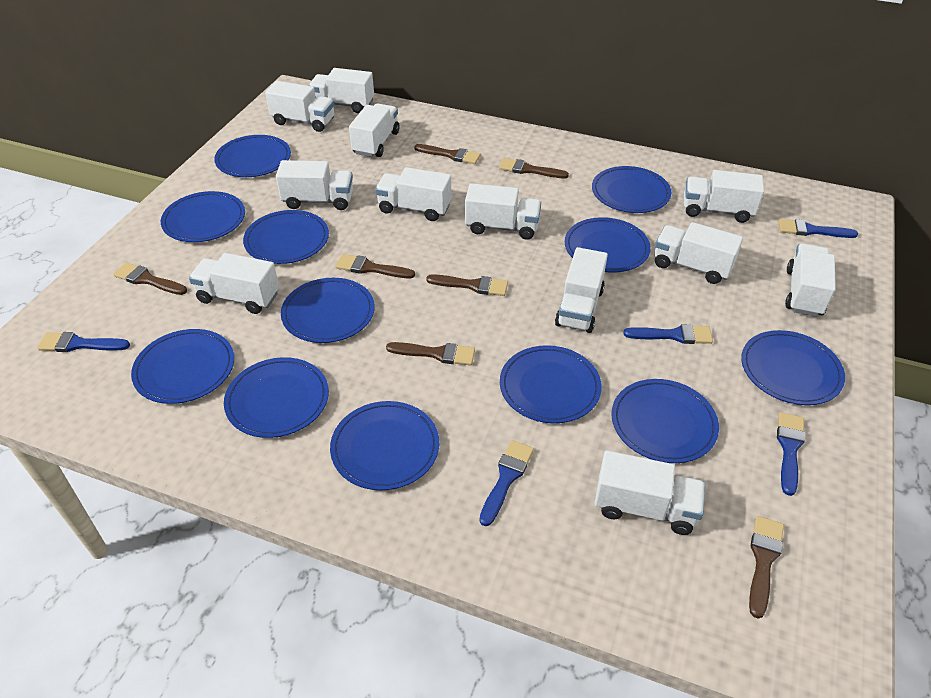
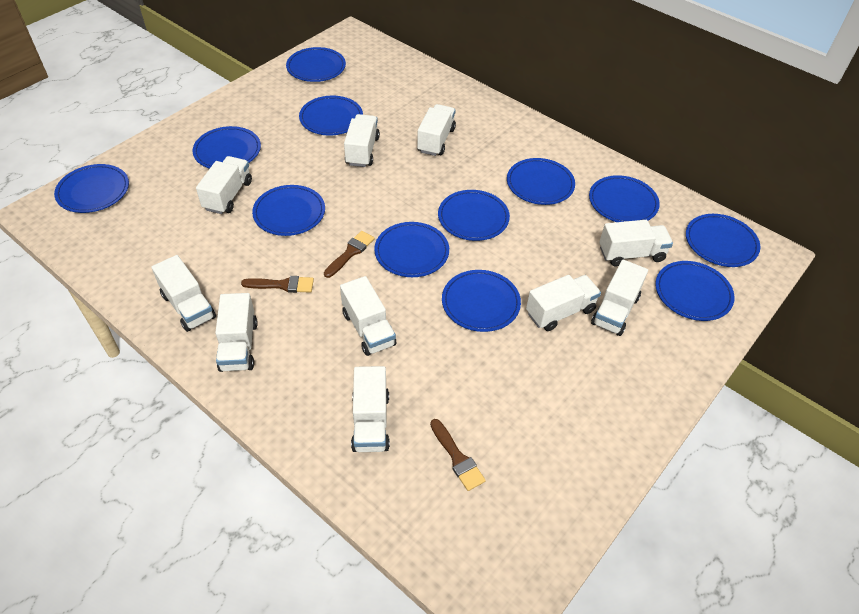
blue brush: [37,332,130,352] [479,440,534,526] [623,324,713,344] [777,412,805,496] [778,219,858,238] = 5 -> none = 0
brown brush: [113,262,187,295] [336,254,415,278] [386,342,475,365] [414,144,481,164] [426,274,508,296] [499,158,569,178] [749,516,784,619] = 7 -> [241,276,314,293] [324,231,375,278] [430,419,486,491] = 3
white truck: [189,253,279,314] [265,81,334,132] [276,160,353,210] [309,68,374,113] [349,103,399,157] [375,167,451,221] [465,183,541,240] [555,247,608,333] [595,450,705,535] [654,222,743,284] [684,170,764,223] [785,243,836,317] = 12 -> [151,255,216,332] [196,156,252,214] [215,293,258,372] [340,276,396,356] [344,114,380,167] [351,366,390,452] [417,104,456,156] [526,275,601,331] [591,259,648,336] [599,220,673,266] = 10

